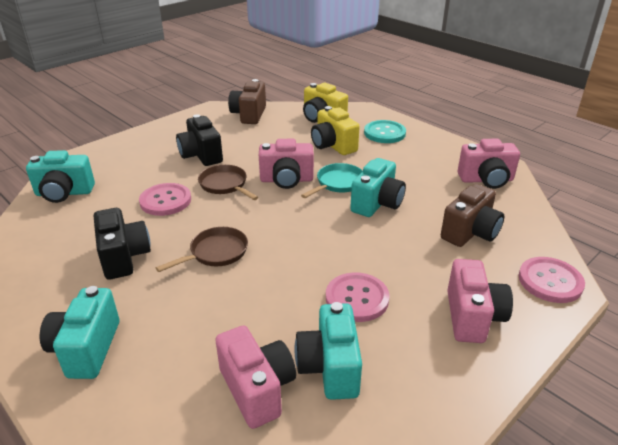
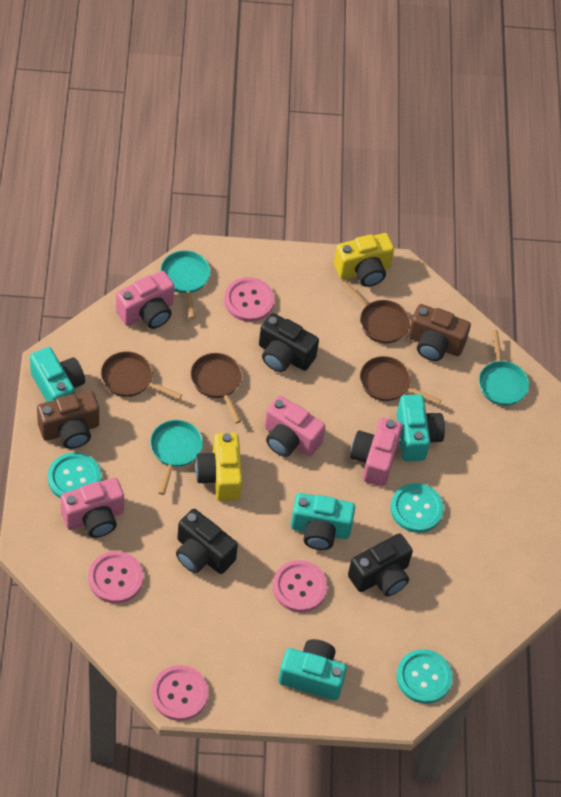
black camera: [94,208,151,280] [176,114,223,166] = 2 -> [176,509,238,574] [259,313,319,372] [348,533,413,596] = 3
brown pan: [156,227,248,272] [198,165,258,200] = 2 -> [101,351,182,399] [190,353,242,423] [342,281,410,343] [360,356,441,404] = 4
pink button: [139,183,191,216] [326,272,390,322] [518,257,585,303] = 3 -> [88,551,144,603] [151,665,208,721] [224,277,275,322] [273,560,328,612] = 4
turquoise button: [364,120,406,143] = 1 -> [48,452,102,498] [390,483,444,533] [396,649,453,704] = 3
turquoise pan: [301,163,362,198] = 1 -> [150,420,203,495] [160,251,210,319] [479,330,529,406] = 3

